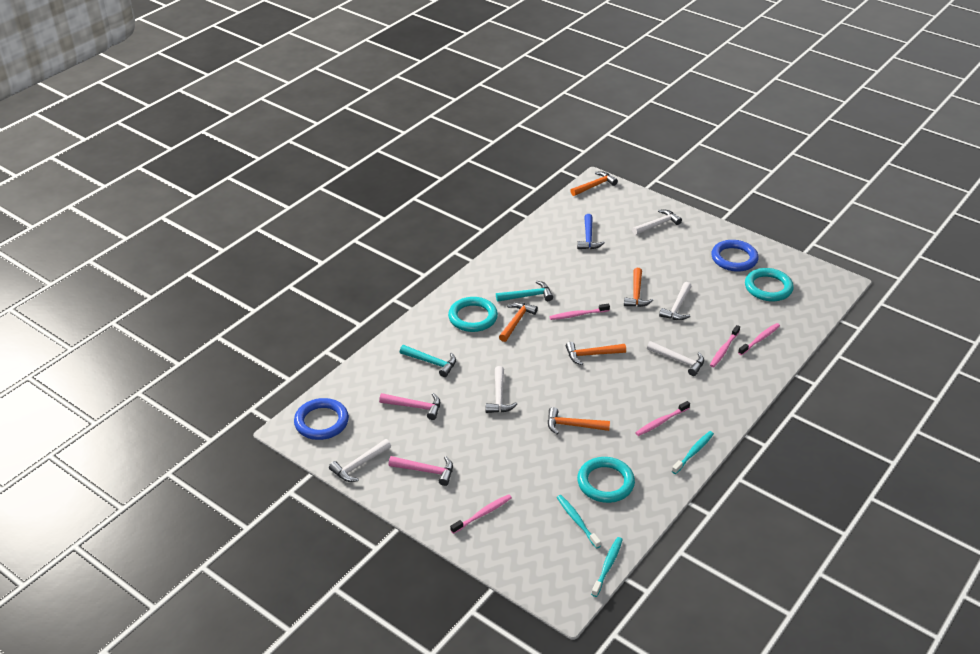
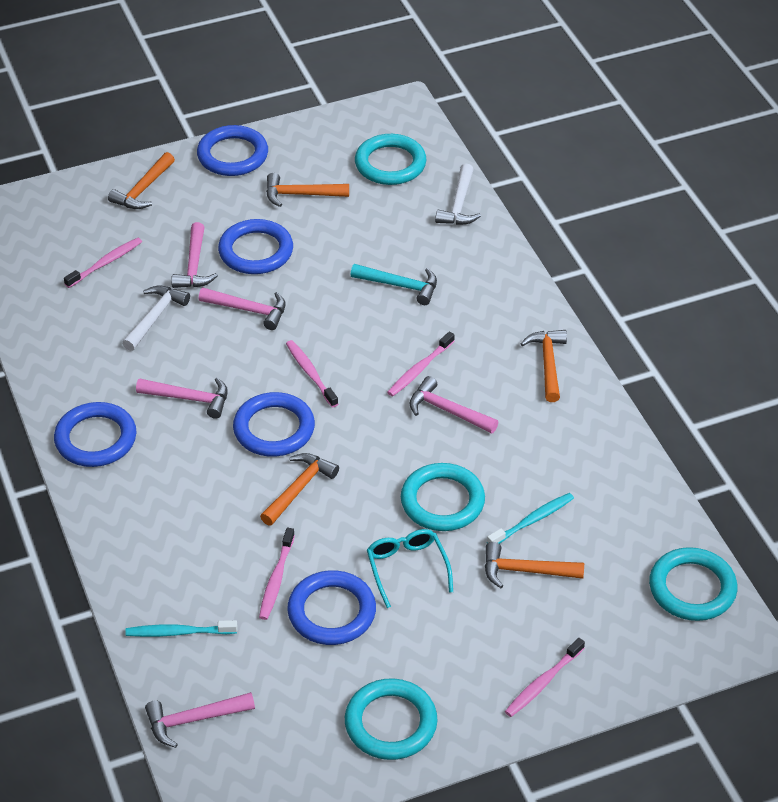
blue hammer: [577,214,605,249] = 1 -> none = 0
blue ring: [294,398,349,440] [711,240,759,272] = 2 -> [54,402,137,467] [197,125,268,176] [218,219,293,274] [233,392,315,456] [287,570,376,645] = 5
pink hammer: [379,393,440,420] [389,456,453,486] = 2 -> [136,377,228,419] [145,692,255,748] [171,222,218,288] [199,288,286,330] [409,376,498,434] = 5
turquoise glasses: none = 0 -> [367,529,453,608] = 1
turquoise hammer: [400,345,456,377] [496,281,553,302] = 2 -> [351,264,437,305] = 1
turquoise ring: [448,297,498,332] [577,457,635,503] [745,268,794,301] = 3 -> [345,678,437,760] [355,134,426,185] [401,463,485,531] [649,547,738,621] = 4
turquoise toothbrush: [557,495,601,549] [591,537,623,597] [672,431,714,474] = 3 -> [125,620,237,637] [487,493,574,544] = 2
white hammer: [329,439,391,482] [486,366,517,413] [632,210,682,235] [647,341,704,376] [659,282,692,320] = 5 -> [122,286,190,351] [435,164,481,225] = 2

